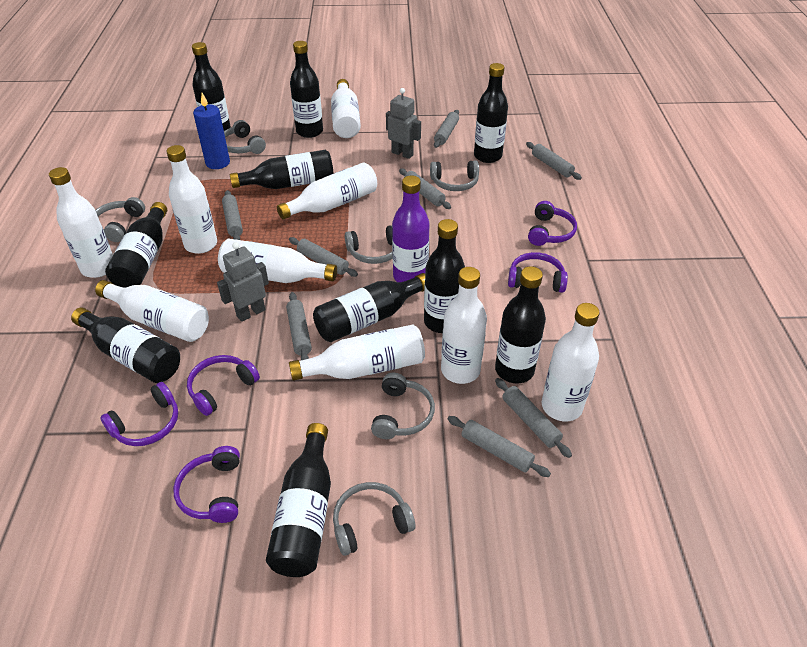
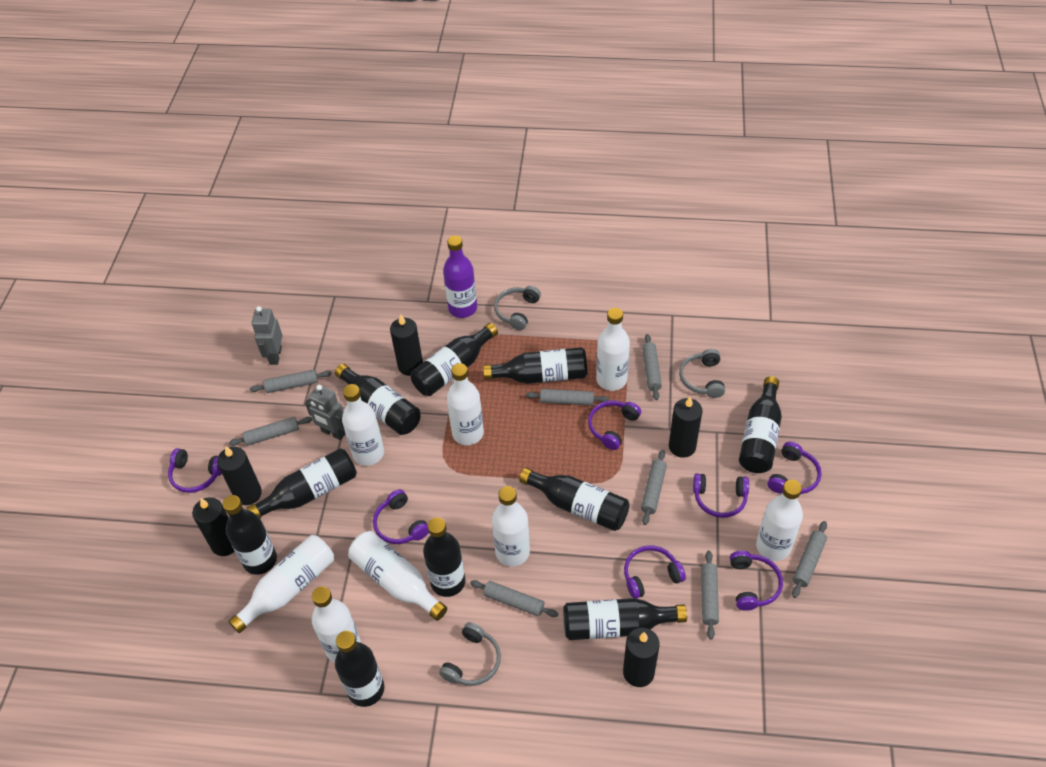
black candle: none = 0 -> [192,497,235,556] [217,446,262,505] [390,314,423,376] [623,628,660,687] [669,397,703,458] = 5
blue candle: [193,93,230,169] = 1 -> none = 0
grey headphones: [95,197,145,242] [224,120,266,154] [333,482,415,556] [345,226,393,264] [371,373,435,439] [430,160,479,191] = 6 -> [439,622,501,686] [494,286,541,330] [679,349,725,398] = 3
purple headphones: [100,382,178,446] [173,446,240,523] [187,355,260,416] [508,252,568,293] [528,201,577,246] = 5 -> [168,448,222,493] [373,489,429,544] [588,400,641,450] [624,545,686,599] [693,473,749,518] [730,551,783,611] [767,442,822,494] = 7
white bottle: [49,167,113,278] [95,280,209,342] [166,145,217,254] [218,239,337,283] [277,162,377,220] [289,325,425,381] [331,79,361,138] [441,267,487,384] [541,303,599,421] = 9 -> [228,535,334,633] [312,586,361,663] [342,384,384,466] [348,531,447,621] [447,363,484,445] [492,486,530,567] [596,308,630,391] [756,480,803,561] = 8

